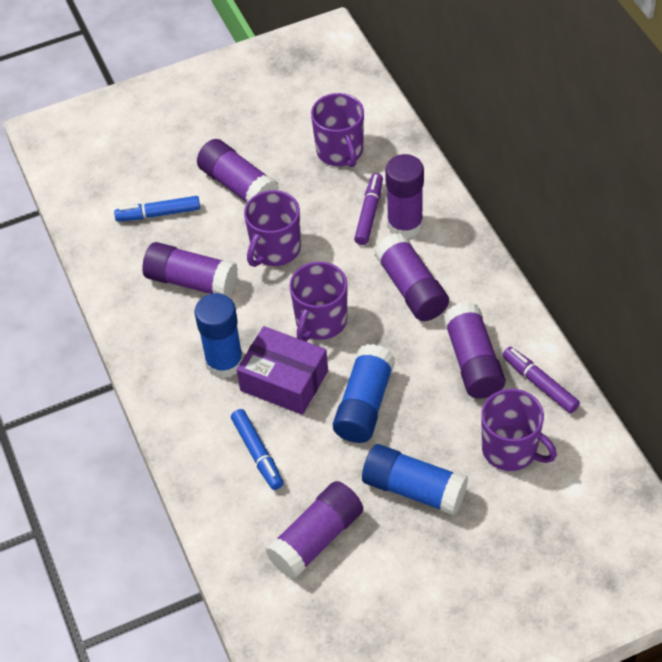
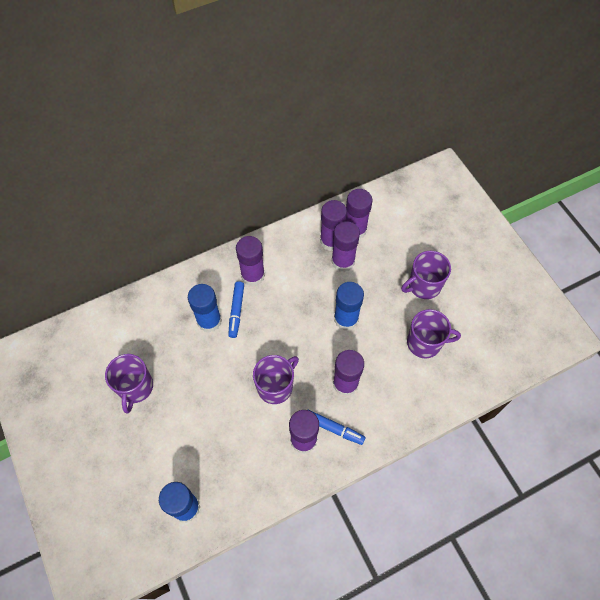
purple box: [237,326,328,415] = 1 -> none = 0
purple marker: [354,173,383,245] [503,347,580,413] = 2 -> none = 0

